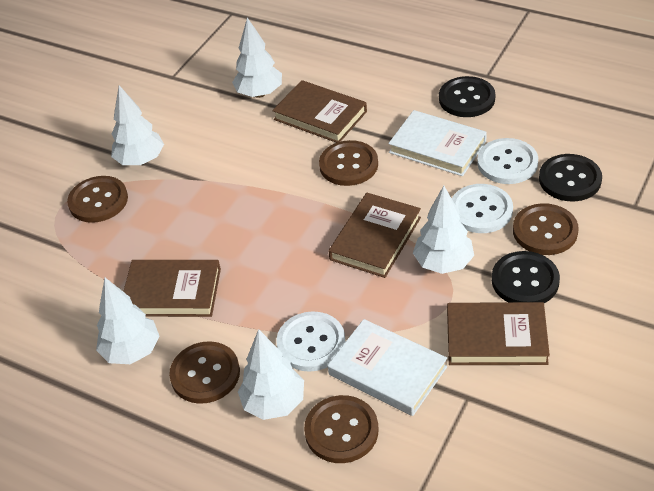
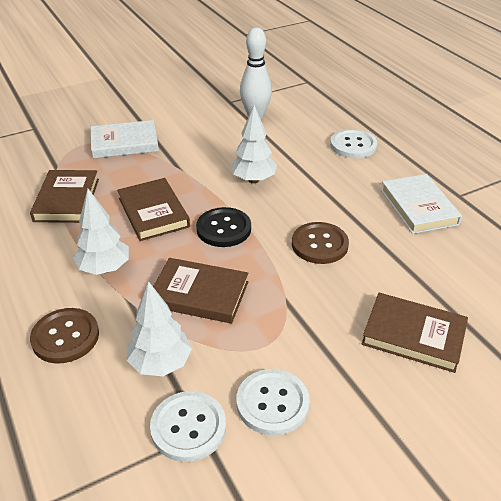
black button: [439,76,496,117] [492,251,560,303] [539,154,602,202] = 3 -> [196,207,251,247] = 1
brown button: [67,176,128,223] [169,341,240,404] [304,395,379,463] [319,140,378,186] [513,203,579,255] = 5 -> [30,308,99,364] [292,222,349,264] = 2
white bowling pin: none = 0 -> [240,28,272,119] = 1
white tree: [96,278,159,364] [111,85,164,165] [232,17,282,98] [238,329,304,420] [413,186,474,274] = 5 -> [73,189,129,275] [127,281,192,376] [231,105,277,183] = 3

